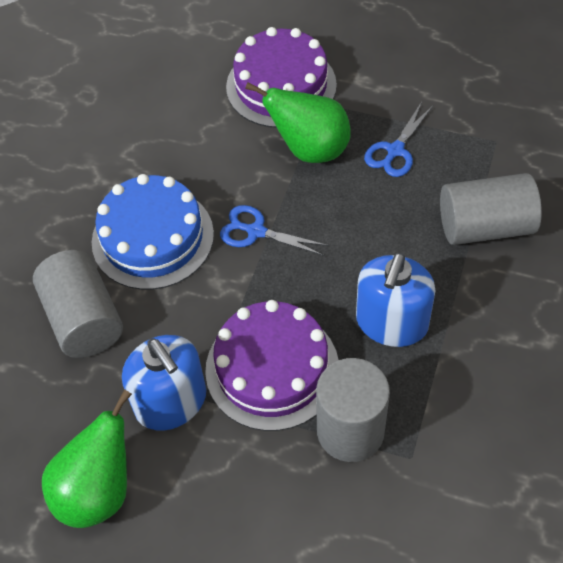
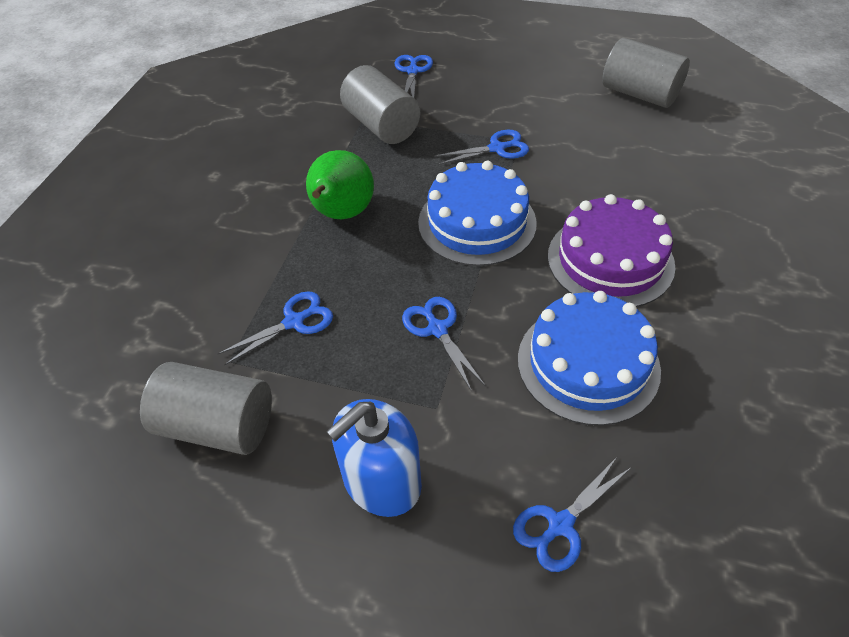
blue cake: [92,174,214,290] = 1 -> [418,161,537,266] [518,291,661,426] = 2
blue scissors: [220,205,328,256] [364,102,433,177] = 2 -> [218,291,333,365] [395,55,433,98] [402,297,485,390] [434,130,529,165] [513,457,631,572] = 5
blue soap dispenser: [122,335,206,431] [356,253,436,347] = 2 -> [326,399,422,517] = 1
green pear: [42,389,132,528] [245,82,351,163] = 2 -> [306,150,374,219] = 1
purple cake: [205,300,338,431] [226,27,337,128] = 2 -> [548,194,675,307] = 1

